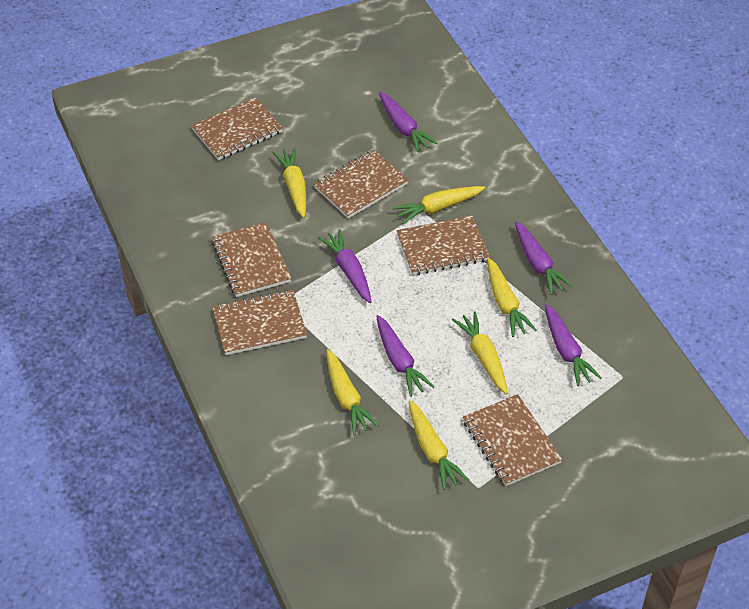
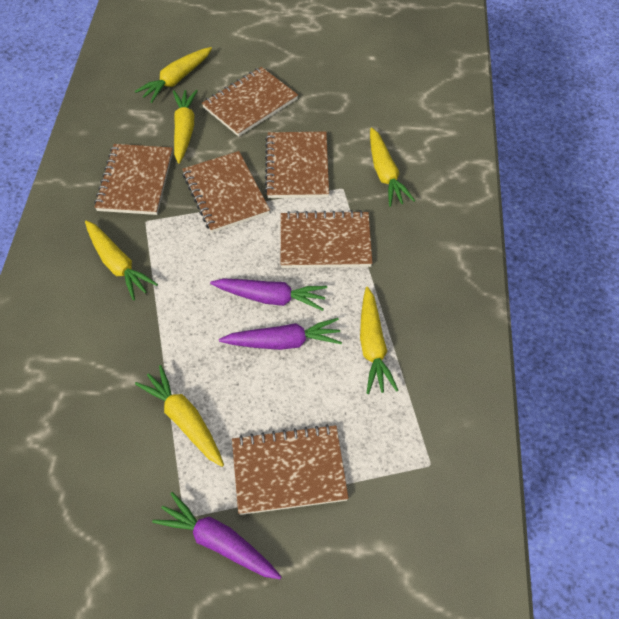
purple carrot: [318,229,371,303] [376,315,434,397] [379,92,437,152] [515,221,574,295] [545,304,602,386] = 5 -> [152,492,282,579] [210,278,327,311] [219,318,342,350] = 3

